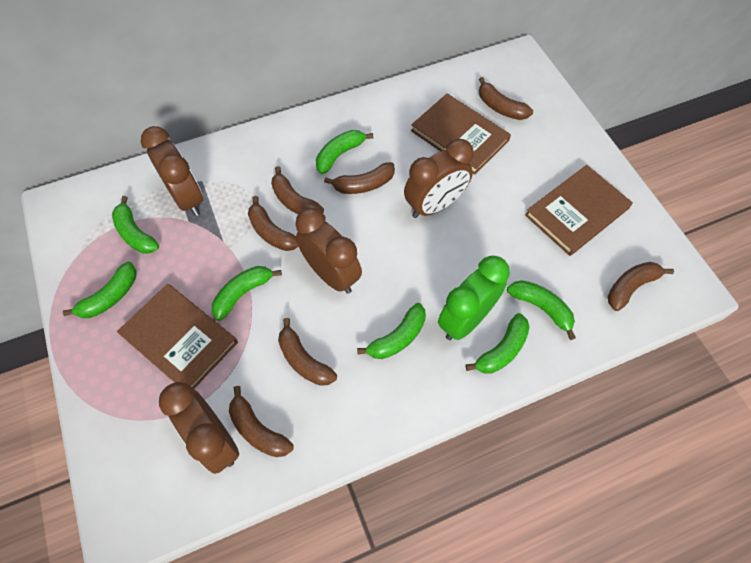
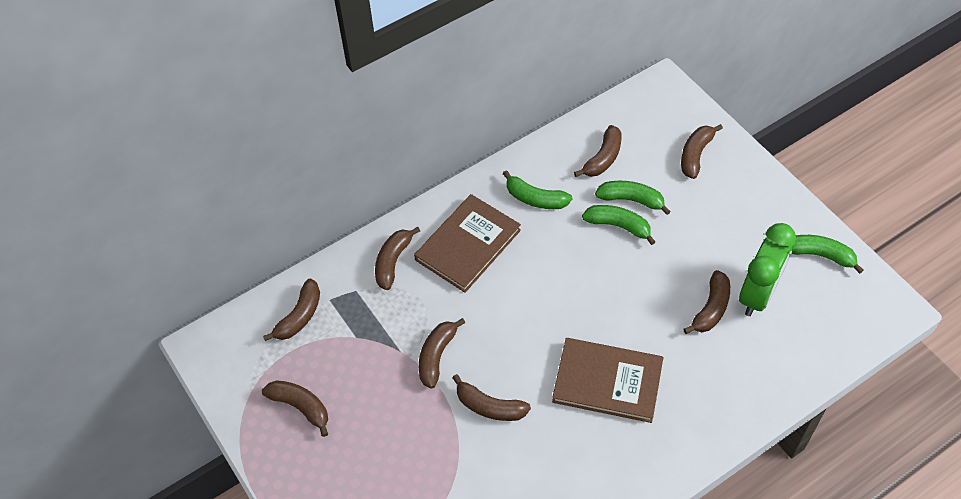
brown banana: [229,386,294,457] [248,196,299,251] [271,166,324,214] [278,318,337,386] [324,162,395,194] [479,77,533,120] [608,262,674,311] = 7 -> [262,380,328,437] [263,279,320,341] [375,227,420,290] [419,318,465,388] [452,374,531,421] [574,125,622,177] [681,124,723,179] [684,270,730,334] = 8
brown book: [117,284,238,389] [411,93,511,175] [525,165,633,256] = 3 -> [414,194,521,293] [552,338,663,423] = 2
brown clock: [141,126,203,216] [159,382,239,474] [296,208,362,294] [404,139,474,218] = 4 -> none = 0
green banana: [63,262,136,318] [112,196,159,254] [212,266,282,321] [316,130,373,174] [357,303,426,359] [466,313,529,374] [507,280,576,340] = 7 -> [503,170,572,209] [582,205,656,245] [595,181,671,215] [792,235,864,274] = 4

